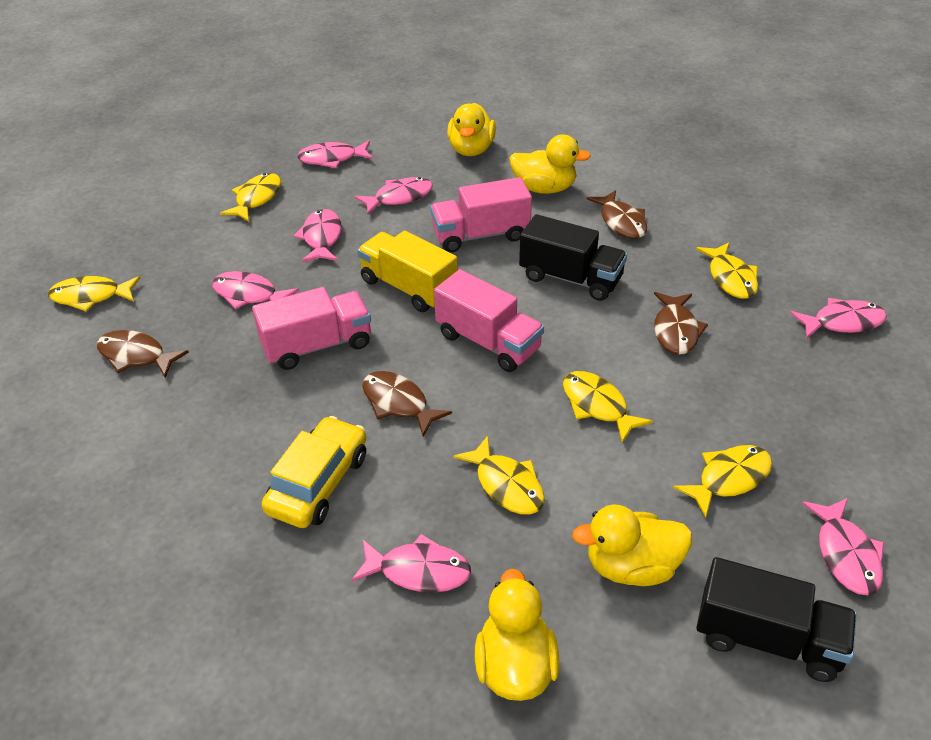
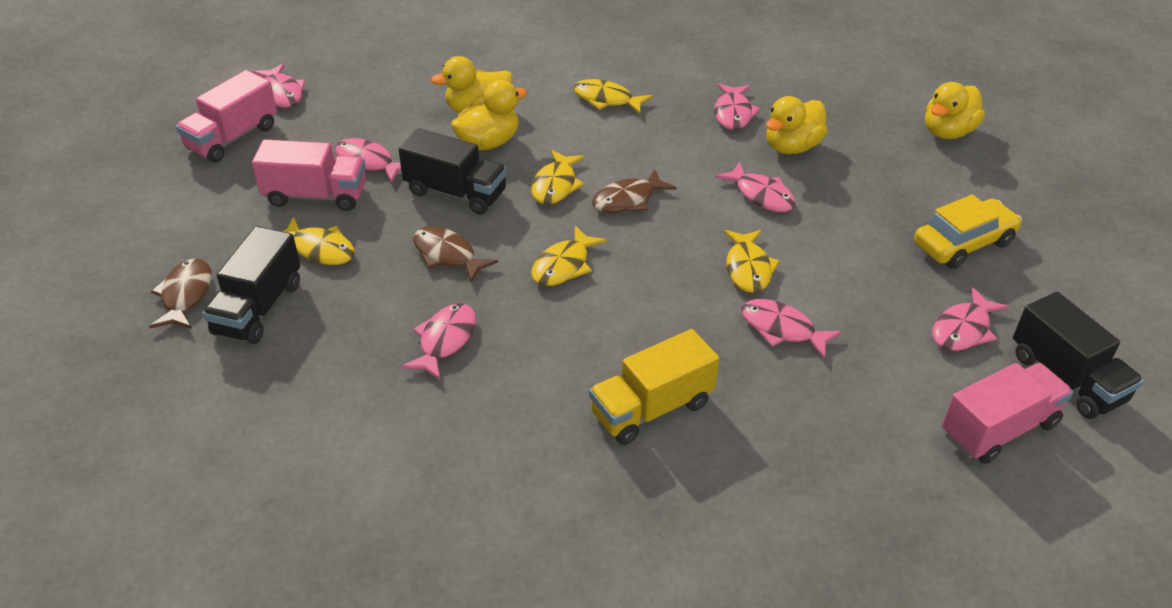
black truck: [519,214,627,301] [696,557,857,682] = 2 -> [202,226,300,344] [399,128,507,215] [1013,292,1144,419] = 3
brown fish: [97,330,189,378] [362,371,452,437] [586,190,647,239] [654,292,708,355] = 4 -> [149,258,212,329] [413,226,498,282] [592,169,677,213] = 3
yellow fish: [48,276,140,312] [220,173,281,222] [453,436,545,515] [563,371,653,443] [673,445,772,518] [696,242,758,299] = 6 -> [282,217,355,265] [531,150,585,204] [531,226,607,286] [573,79,653,114] [723,230,780,293] = 5

